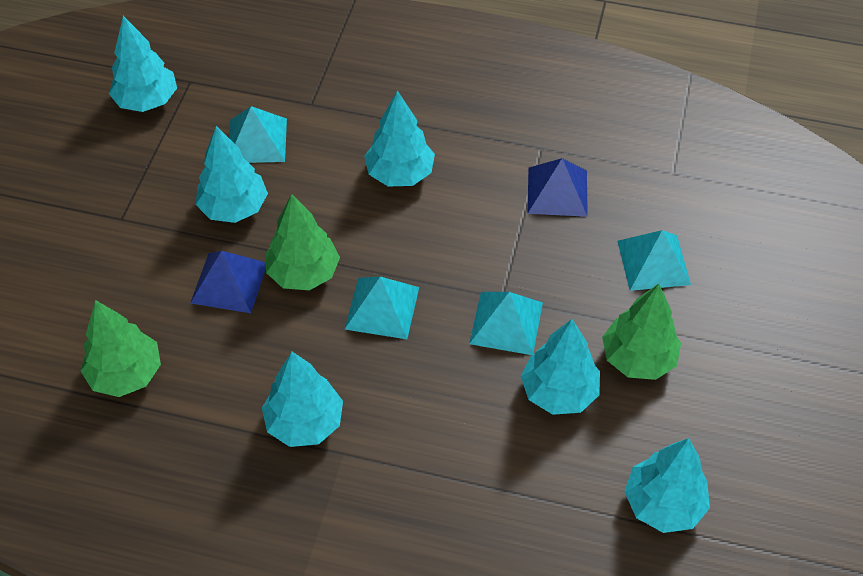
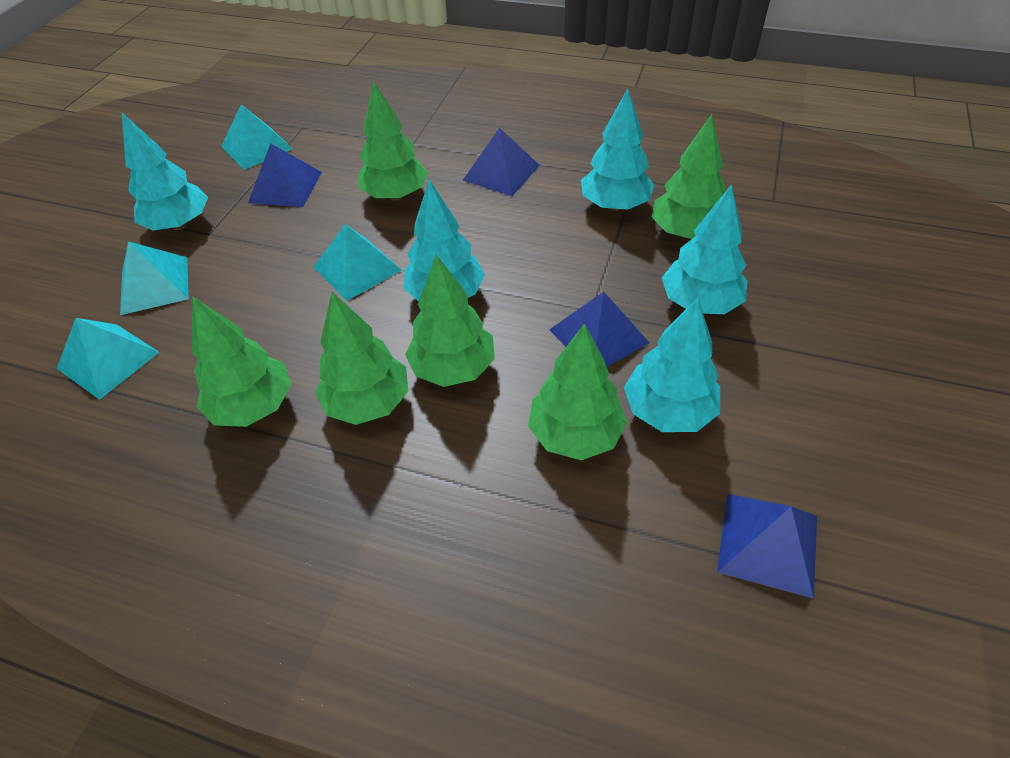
blue pyramid: [190,251,266,313] [528,158,588,217] = 2 -> [248,143,322,207] [463,128,540,196] [549,292,649,367] [717,494,817,599] = 4
green tree: [81,300,161,397] [266,194,340,290] [602,284,681,380] = 3 -> [191,296,292,427] [315,292,408,425] [358,81,428,200] [405,255,495,387] [528,323,627,460] [651,114,726,239] = 6
turquoise tree: [109,16,177,112] [196,126,268,223] [262,351,343,447] [364,90,435,186] [521,319,600,415] [624,438,710,533] = 6 -> [122,113,208,230] [403,179,485,302] [581,89,655,211] [624,298,720,432] [662,184,747,314] = 5

